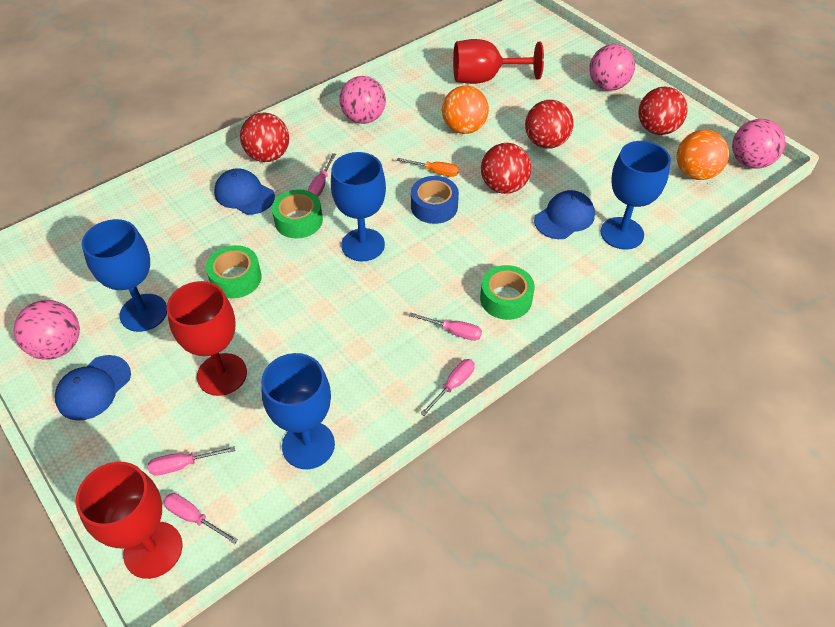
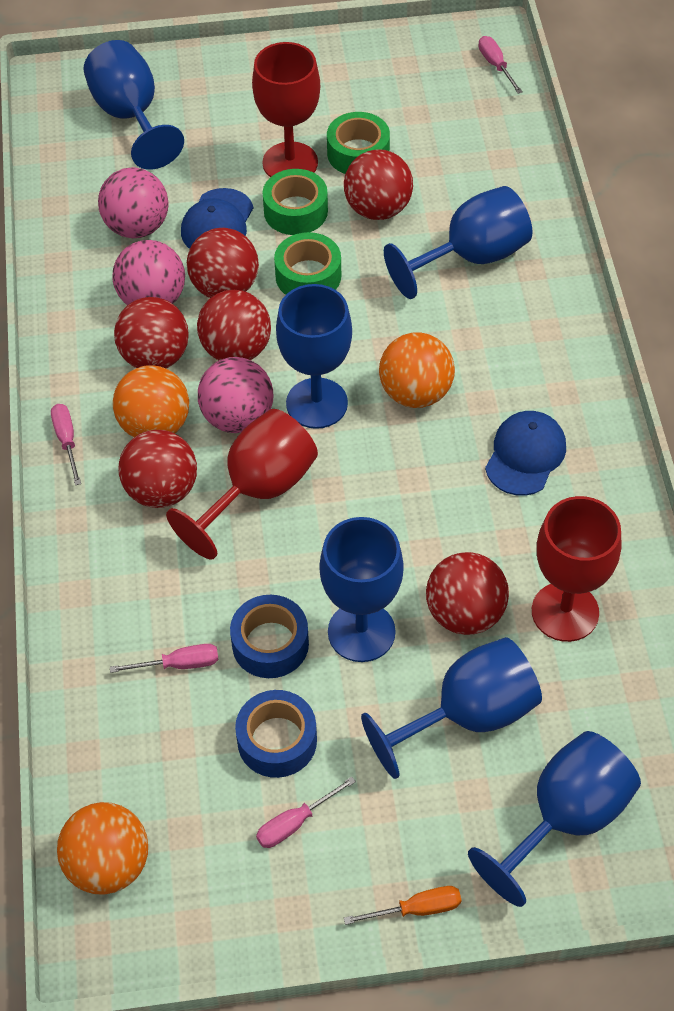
blue cap: [55,355,131,421] [214,168,275,215] [534,190,595,239] = 3 -> [181,188,253,249] [485,411,566,496] = 2
blue goblet: [82,219,167,332] [261,353,335,469] [331,152,386,261] [600,141,671,250] = 4 -> [83,40,184,170] [276,284,352,429] [319,517,404,662] [361,637,542,779] [384,186,533,299] [468,731,641,907] = 6
blue tape: [411,176,459,224] = 1 -> [230,595,309,678] [235,690,317,778] = 2
orange ball: [442,86,489,134] [677,130,729,180] = 2 -> [57,802,148,895] [113,365,189,437] [379,332,455,408] = 3
pink ball: [14,300,80,359] [339,76,386,124] [589,44,635,91] [732,119,785,169] = 4 -> [98,167,168,238] [112,240,185,305] [198,357,273,433] = 3
pink screwdriver: [148,446,235,475] [163,493,238,544] [308,153,336,197] [409,312,482,341] [420,359,475,416] = 5 -> [51,404,81,485] [110,644,219,673] [256,776,356,848] [479,36,523,94] = 4
red ball: [240,113,289,162] [481,143,531,194] [525,100,574,149] [638,87,688,135] = 4 -> [114,297,189,368] [119,430,197,508] [187,228,259,298] [197,290,271,360] [344,149,413,220] [426,552,509,635] = 6

